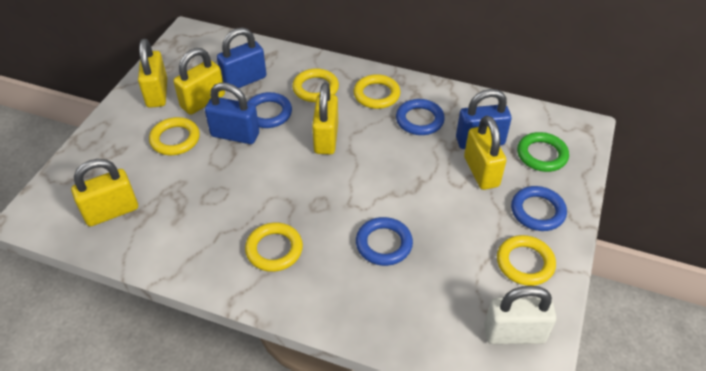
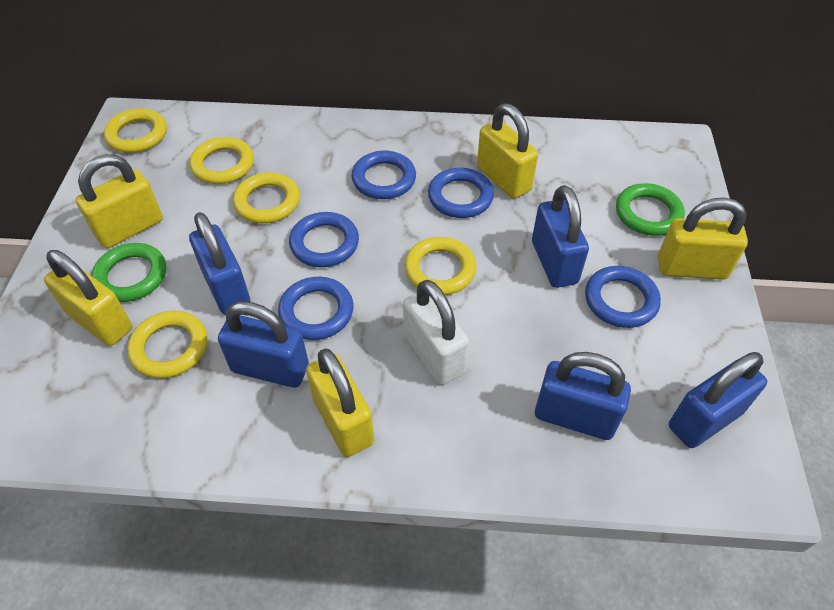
blue padlock: [205,83,259,144] [217,28,266,88] [456,89,512,149] = 3 -> [189,212,251,315] [218,301,309,388] [532,185,589,288] [535,352,631,440] [669,352,767,448] = 5
blue ring: [247,92,292,128] [356,217,413,266] [396,99,445,135] [511,186,567,231] = 4 -> [278,277,353,340] [289,212,359,267] [352,151,416,199] [428,168,494,218] [585,266,661,328] = 5
green ring: [517,132,569,172] = 1 -> [91,243,166,302] [616,183,685,236] = 2

